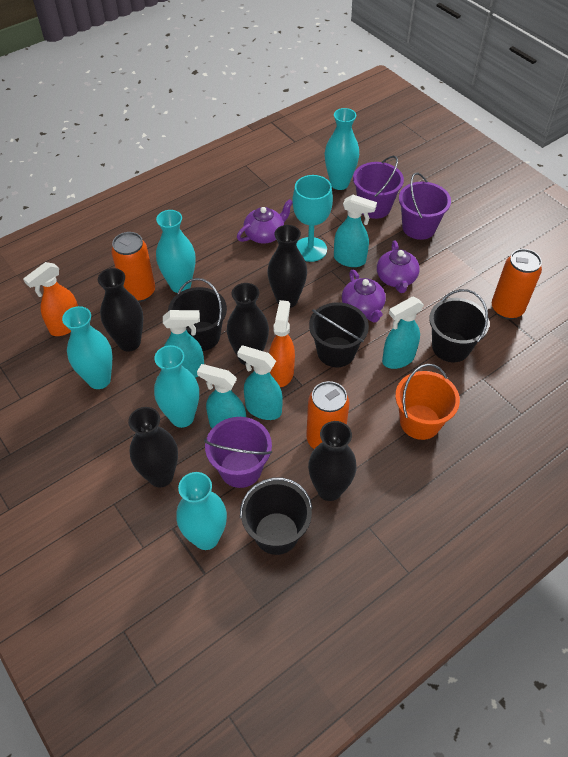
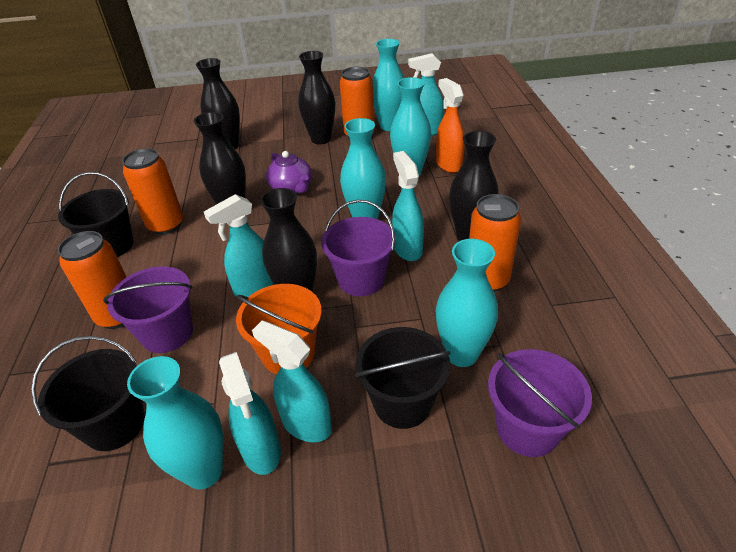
black bucket: [168,278,227,351] [240,478,312,555] [309,302,369,367] [429,289,489,362] = 4 -> [31,336,145,451] [58,172,134,257] [355,327,451,429] = 3
orange can: [111,232,155,302] [306,381,350,449] [492,249,542,319] = 3 -> [58,231,126,329] [122,148,183,235] [340,67,375,139] [469,194,521,292] = 4
orange spray bottle: [23,262,78,336] [269,300,295,387] = 2 -> [436,78,465,173] = 1
purple teapot: [237,199,293,244] [342,269,386,323] [377,241,420,293] = 3 -> [266,151,312,193] = 1
turquoise goblet: [292,175,333,262] = 1 -> none = 0

